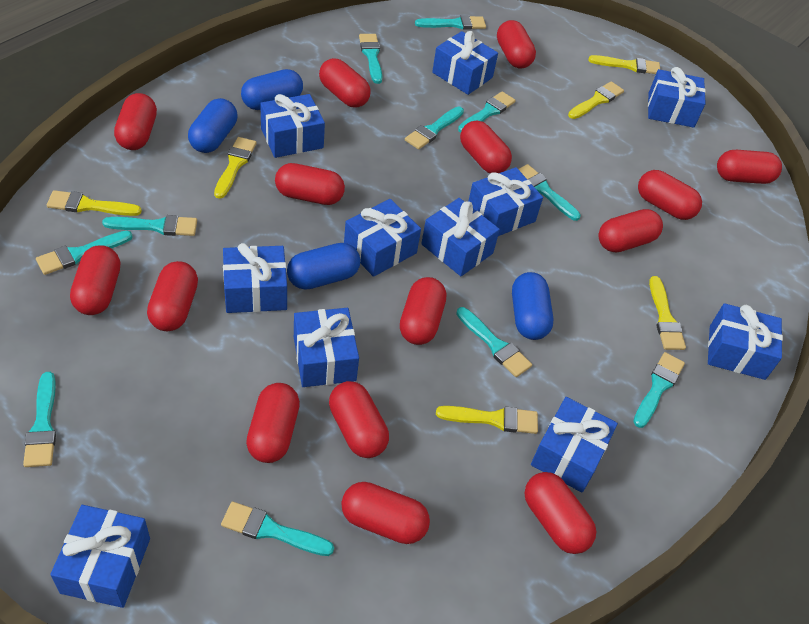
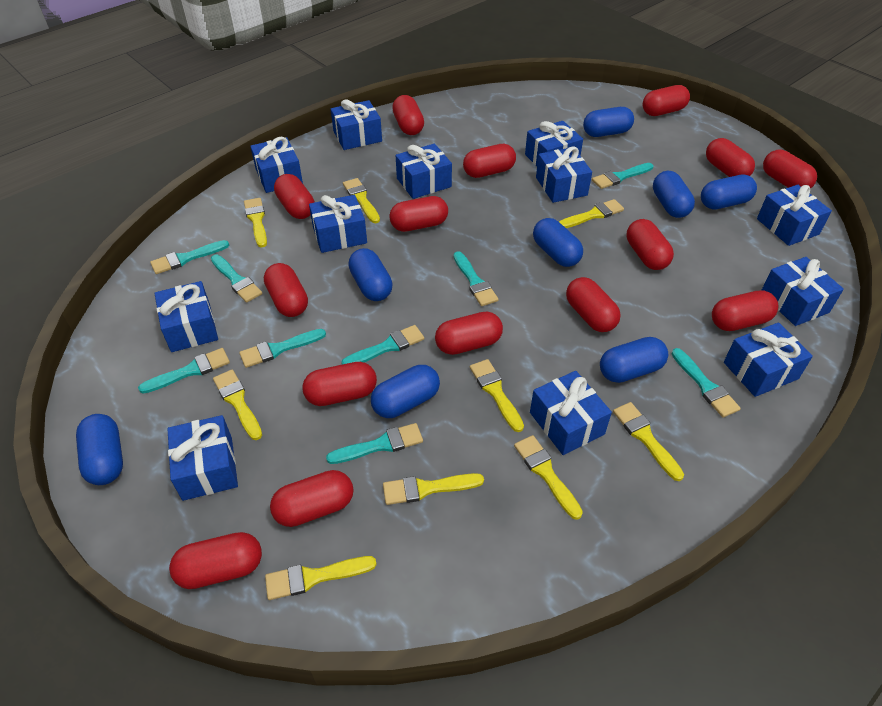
blue capsule: [188,98,237,153] [241,69,303,110] [287,243,360,290] [512,272,553,340] = 4 -> [76,414,123,485] [348,248,393,301] [371,365,440,418] [533,218,583,267] [583,107,634,137] [600,337,668,383] [653,171,695,218] [701,175,757,210] = 8
blue gift: [50,505,150,608] [223,243,287,313] [260,94,325,158] [294,308,359,387] [344,199,421,277] [421,198,500,276] [432,31,498,95] [469,167,543,236] [531,397,618,493] [648,67,706,128] [708,303,783,380] = 11 -> [155,281,218,352] [167,415,238,501] [250,137,303,193] [309,195,367,253] [331,99,382,150] [396,143,452,199] [525,121,583,166] [530,371,612,455] [536,146,592,203] [724,322,813,397] [757,185,832,246] [762,257,844,326] = 12
turquoise brush: [23,372,56,467] [36,231,133,275] [102,215,197,236] [221,502,334,556] [359,34,382,84] [405,106,464,150] [415,15,486,30] [456,307,532,377] [458,91,516,133] [518,164,581,221] [633,352,685,428] = 11 -> [138,348,230,394] [150,240,229,274] [211,255,262,303] [239,329,326,368] [326,423,423,464] [341,325,424,364] [454,251,498,306] [592,163,653,189] [672,348,741,417] = 9
yellow brush: [47,190,142,216] [214,137,257,199] [436,406,538,434] [568,81,624,119] [588,55,660,74] [649,276,686,350] = 6 -> [213,370,262,440] [244,198,267,248] [265,556,377,600] [343,178,380,223] [383,473,484,505] [470,359,524,432] [514,435,583,520] [559,199,624,228] [613,402,684,481] = 9

